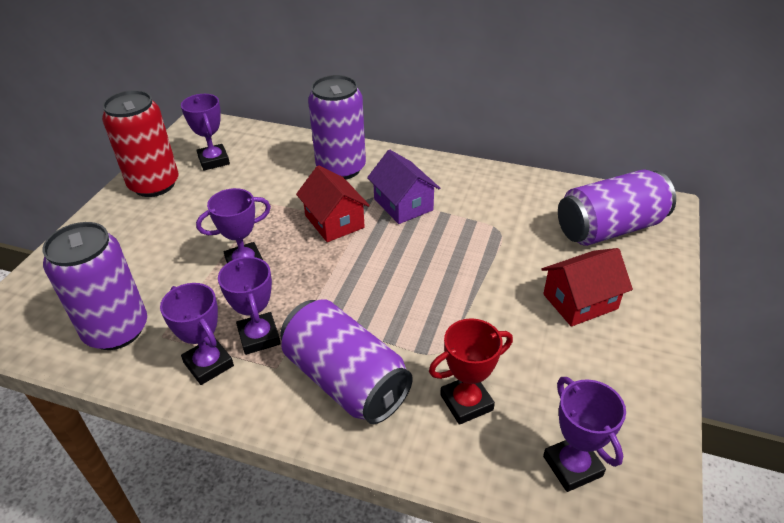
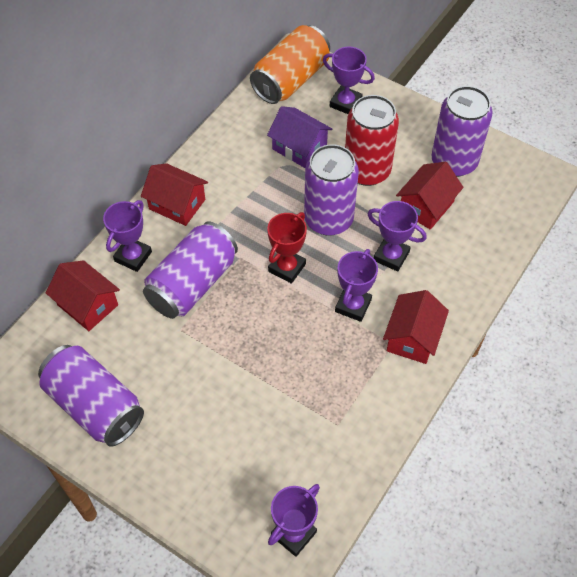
orange can: none = 0 -> [250,25,330,104] = 1
red house: [296,165,370,242] [541,248,633,327] = 2 -> [46,260,120,331] [141,163,208,226] [383,290,449,364] [396,162,464,230] = 4

